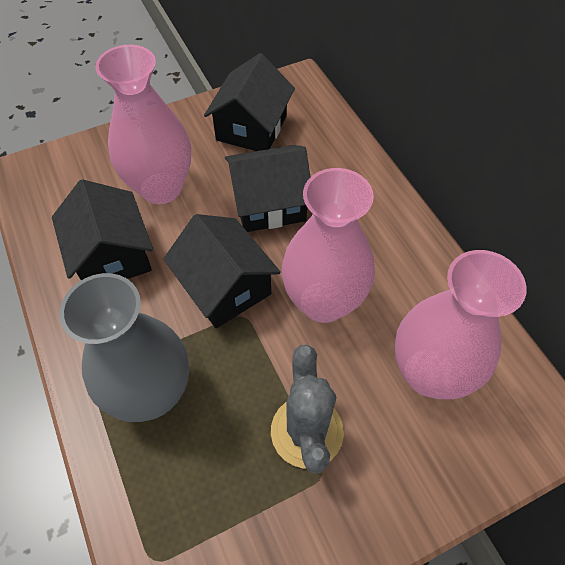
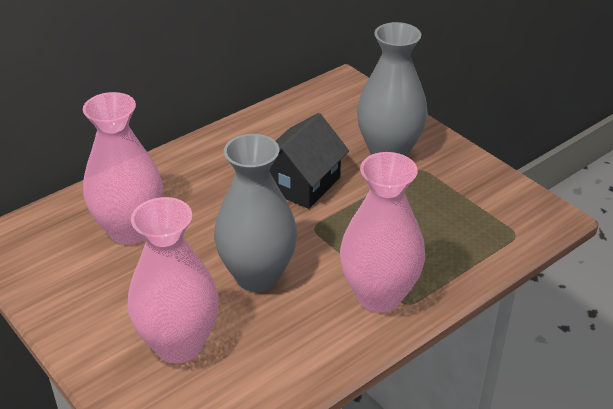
black house: [52,179,153,280] [163,214,281,328] [204,53,295,151] [225,145,310,232] = 4 -> [270,113,349,209] = 1
grey cactus: [271,345,344,474] = 1 -> none = 0
grey vase: [59,273,189,422] = 1 -> [214,134,297,292] [357,22,428,156] = 2

